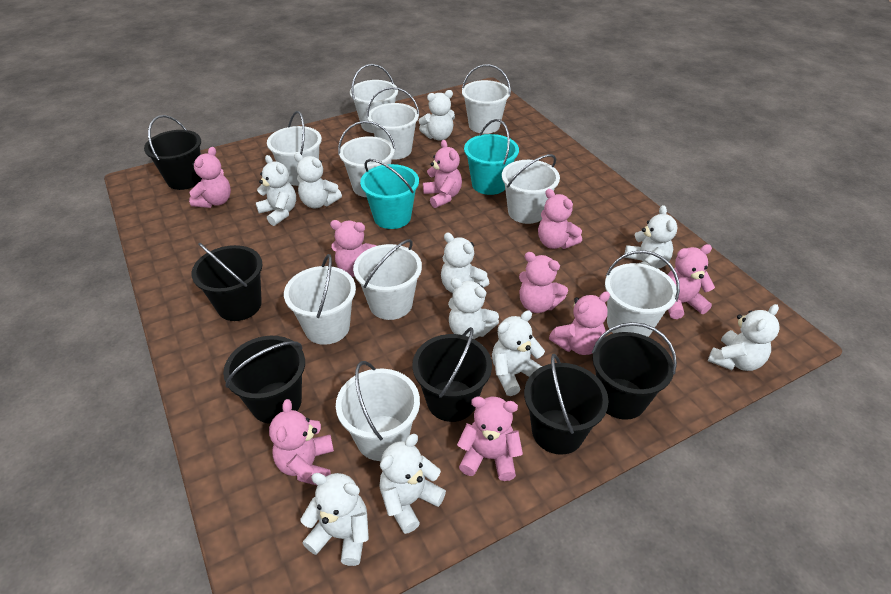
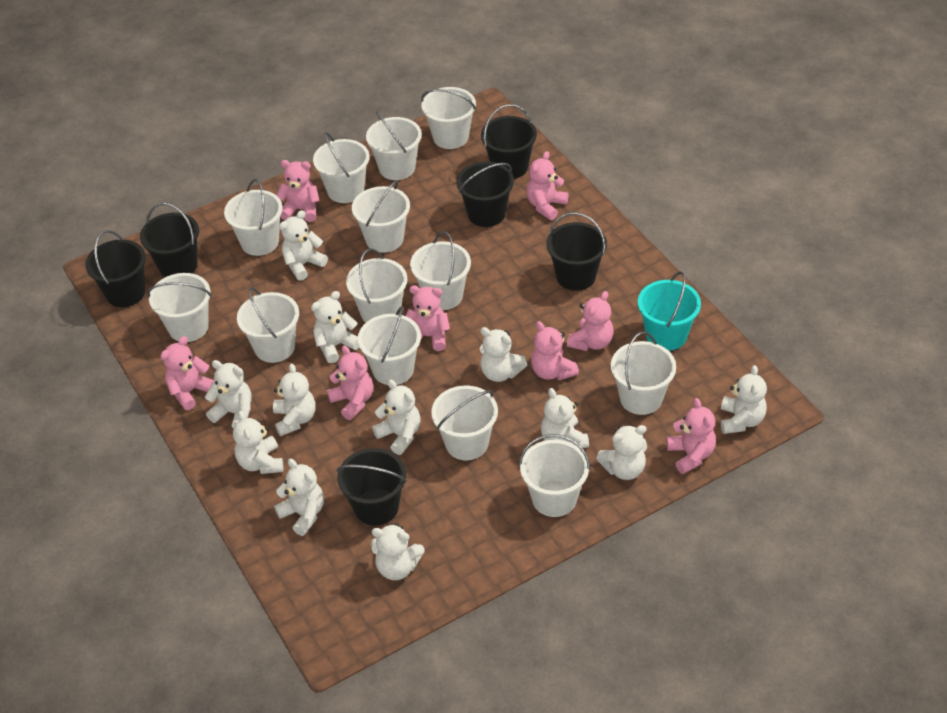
pink teddy bear: [189,147,231,208] [269,399,334,486] [330,220,376,277] [423,140,462,208] [457,397,523,481] [519,252,568,313] [538,189,582,249] [549,291,610,355] [668,244,715,319] = 9 -> [160,336,215,410] [277,160,319,222] [327,345,373,420] [406,285,450,351] [526,151,569,220] [531,321,579,380] [567,291,614,351] [666,398,716,474] = 8
turquoise bucket: [360,159,419,229] [464,119,519,195] = 2 -> [638,271,701,351] = 1
white bucket: [267,111,322,186] [284,254,356,345] [336,361,420,461] [338,121,395,197] [350,64,398,133] [353,239,422,320] [367,87,420,160] [462,64,511,134] [502,154,560,224] [605,250,680,337] = 10 -> [147,273,212,342] [224,179,283,256] [237,287,299,363] [313,132,369,203] [346,248,407,323] [352,180,410,253] [358,306,421,385] [366,111,422,180] [410,231,471,310] [421,87,476,149] [431,385,498,460] [519,434,590,517] [611,332,676,415] = 13
white teddy bear: [256,155,296,226] [294,153,342,208] [300,473,369,566] [379,434,446,534] [419,90,455,141] [441,232,489,293] [448,278,499,339] [492,310,545,396] [625,205,677,269] [708,304,780,371] = 10 -> [205,360,252,429] [233,411,283,474] [273,363,315,436] [274,459,324,536] [279,210,328,281] [311,291,359,363] [371,523,425,580] [372,379,420,455] [480,327,527,382] [541,388,589,448] [596,425,647,480] [721,365,767,434] = 12

